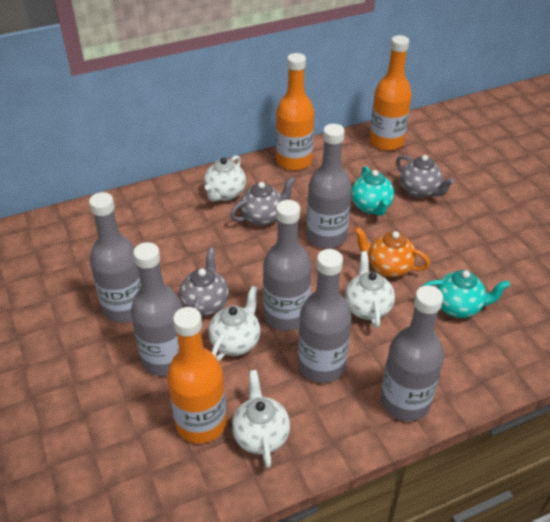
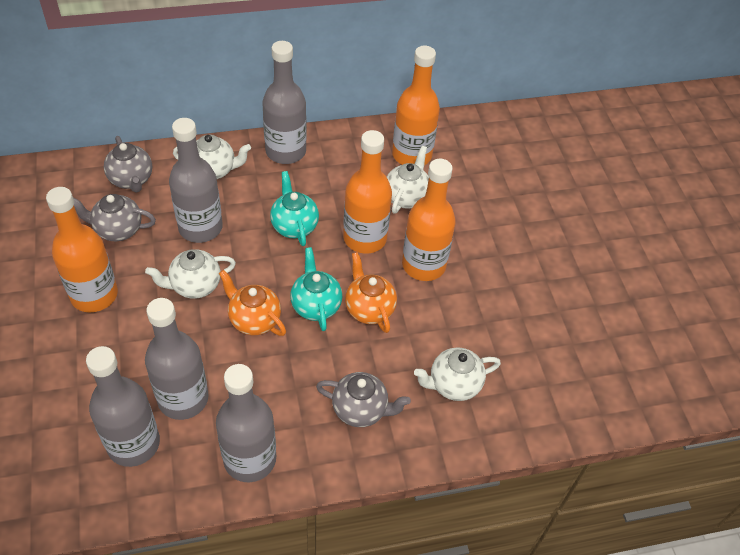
grey bottle: [89,192,141,323] [131,242,182,376] [263,200,311,331] [298,249,352,383] [307,124,352,249] [380,285,444,421] = 6 -> [86,346,160,467] [145,298,209,420] [169,118,223,243] [216,364,276,482] [262,41,307,164] = 5
orange bottle: [167,307,227,444] [276,53,314,171] [369,35,412,151] = 3 -> [46,187,118,312] [343,130,392,253] [392,46,440,165] [402,159,456,281] = 4
orange teapot: [354,227,430,277] = 1 -> [219,270,286,336] [345,252,397,333] = 2

